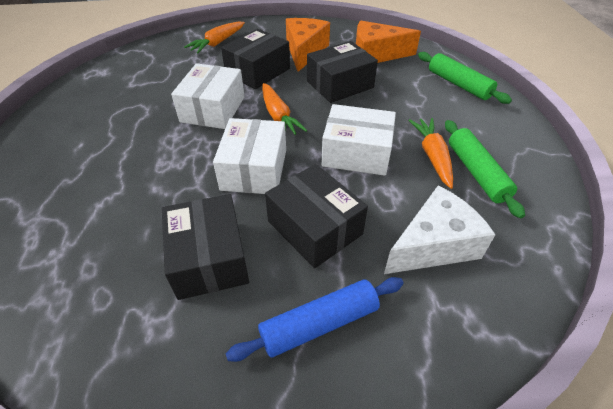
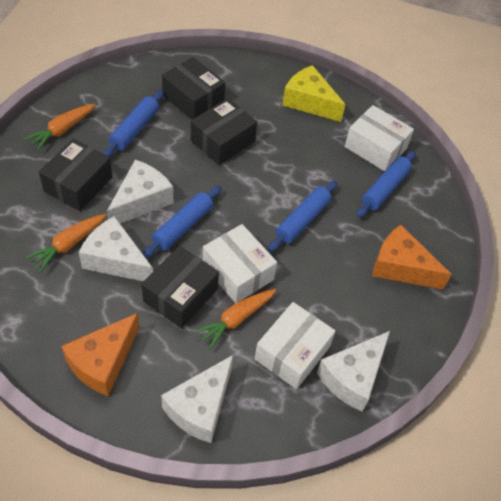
blue rolling pin: [226,277,403,362] = 1 -> [103,90,164,157] [142,186,222,259] [268,180,337,252] [357,151,416,218] = 4
green rolling pin: [418,52,512,104] [445,120,525,218] = 2 -> none = 0
white cheese: [384,186,496,274] = 1 -> [79,216,153,282] [107,160,173,224] [161,355,233,443] [317,331,390,412] = 4
yellow cheese: none = 0 -> [282,65,346,122] = 1

